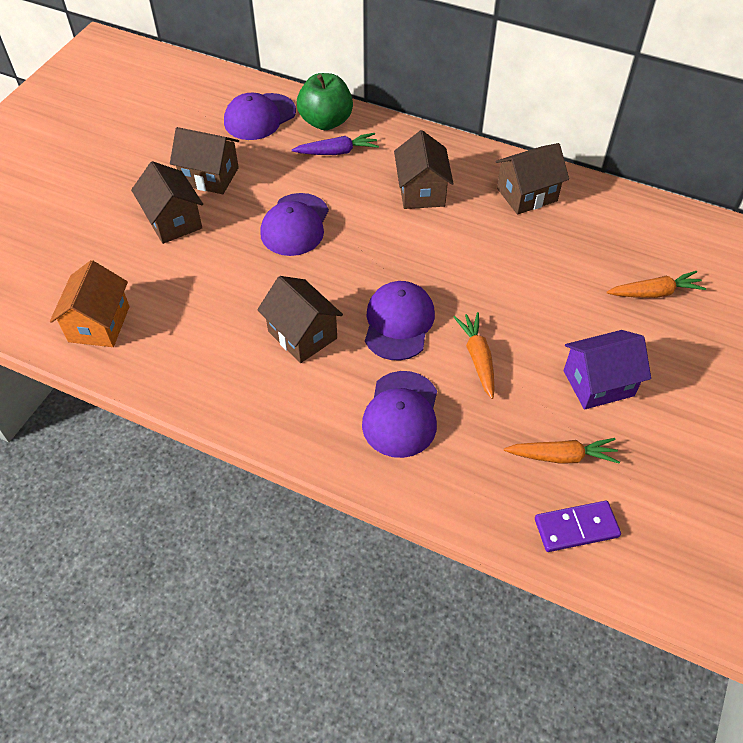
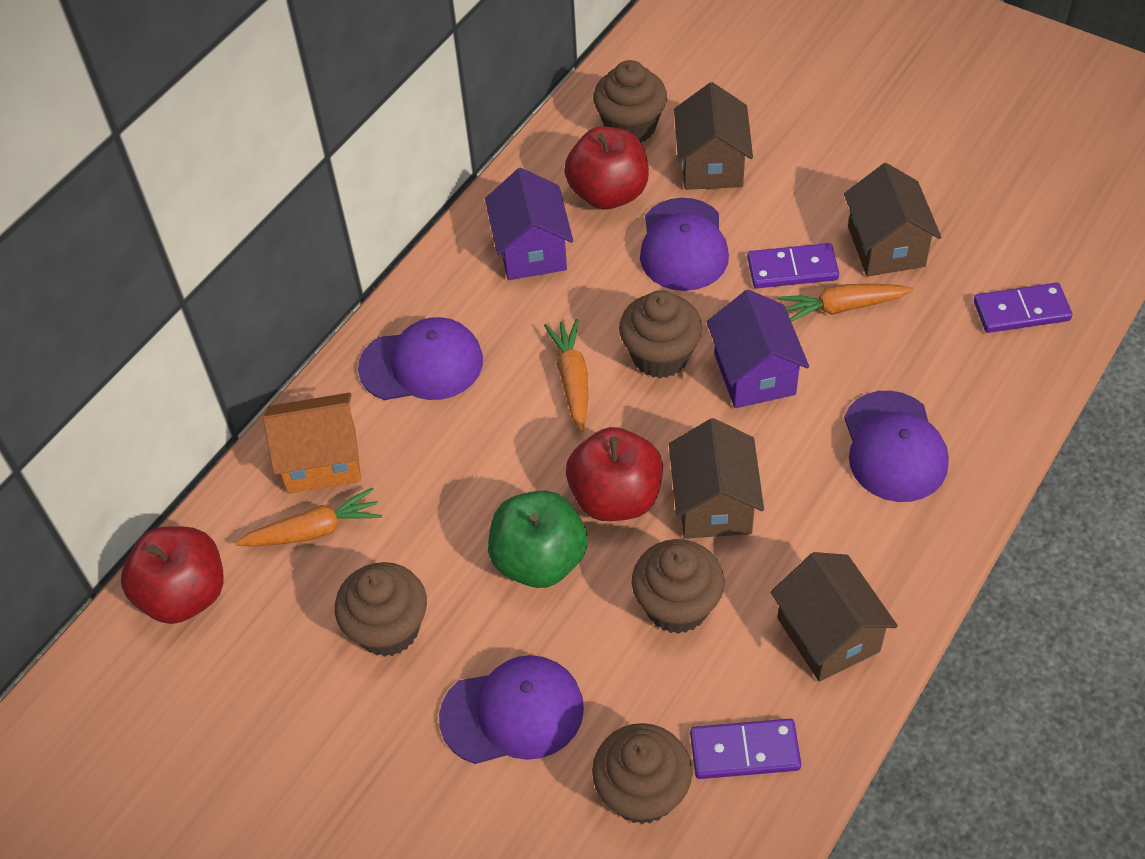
brown cupcake: none = 0 -> [335,562,427,657] [592,723,692,824] [593,60,667,142] [619,290,702,378] [632,539,724,634] = 5
brown house: [131,161,203,244] [170,127,239,194] [257,276,343,363] [394,130,454,209] [496,143,569,215] = 5 -> [669,418,764,539] [674,82,753,190] [770,552,898,682] [844,163,941,277] = 4
purple carrot: [292,133,379,155] = 1 -> none = 0
purple domino: [535,501,621,552] = 1 -> [690,719,801,779] [747,243,839,288] [974,283,1073,333] = 3
purple house: [564,330,651,410] = 1 -> [485,168,573,280] [707,290,809,408] = 2
red apple: none = 0 -> [121,526,224,624] [564,127,649,209] [566,427,663,521] = 3

